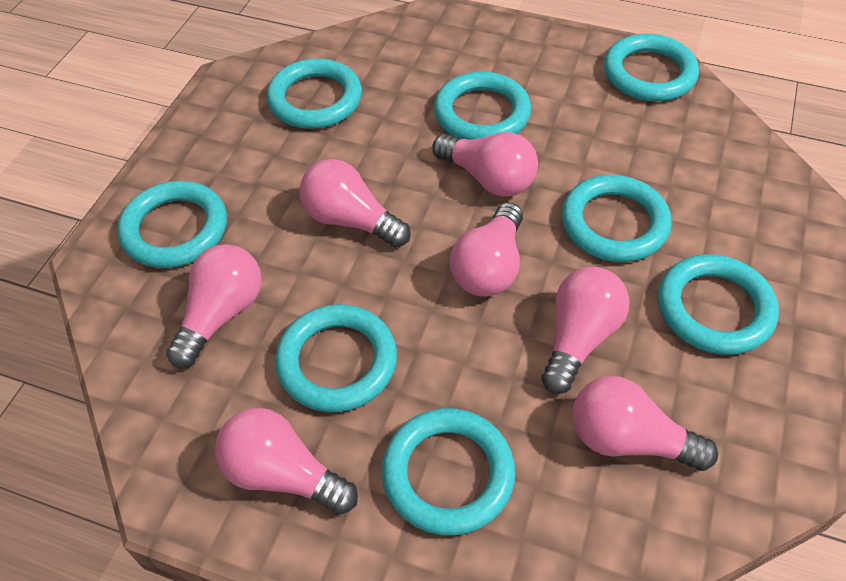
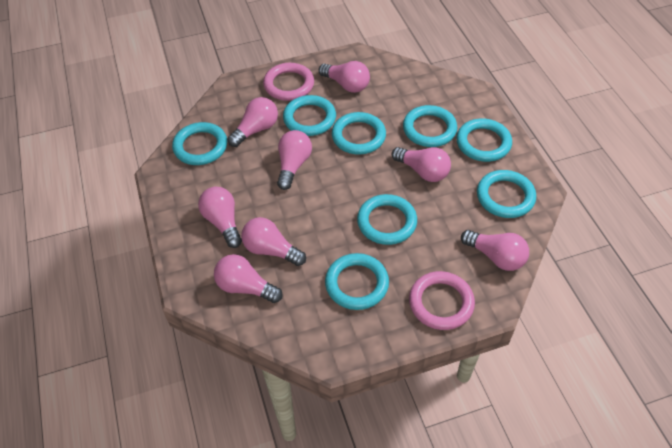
pink light bulb: [166,244,262,368] [215,408,358,515] [299,159,411,248] [432,132,538,197] [450,202,523,297] [541,267,629,394] [573,376,718,471] = 7 -> [198,187,242,248] [214,254,283,303] [227,97,278,147] [241,217,306,266] [277,130,312,190] [319,61,370,93] [392,147,451,182] [461,230,529,271] = 8
pink ring: none = 0 -> [263,63,314,101] [409,271,475,330] = 2

